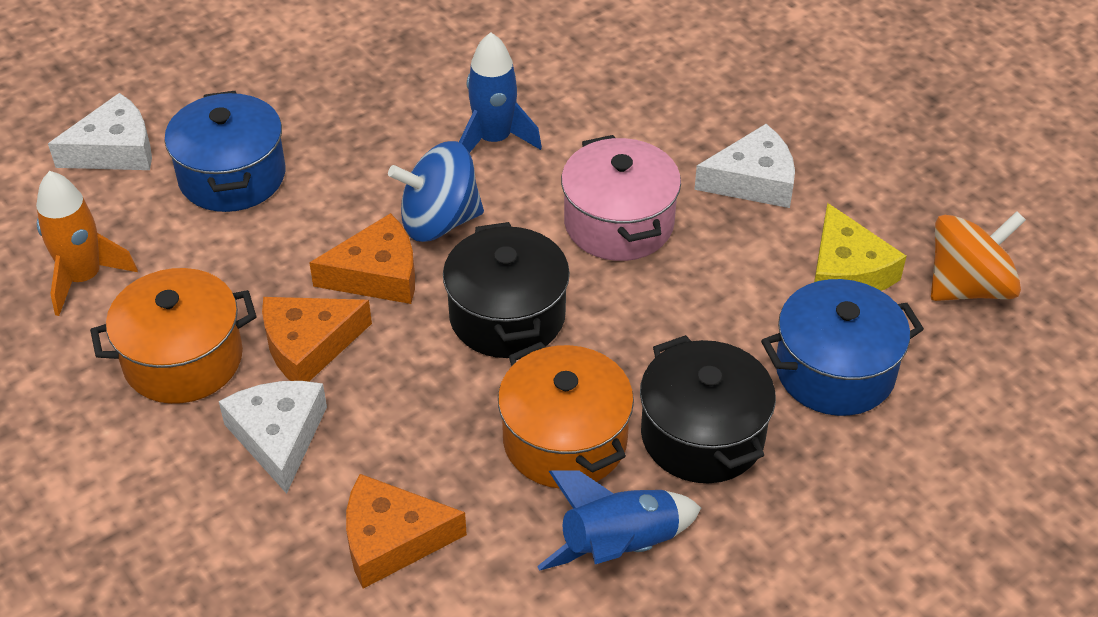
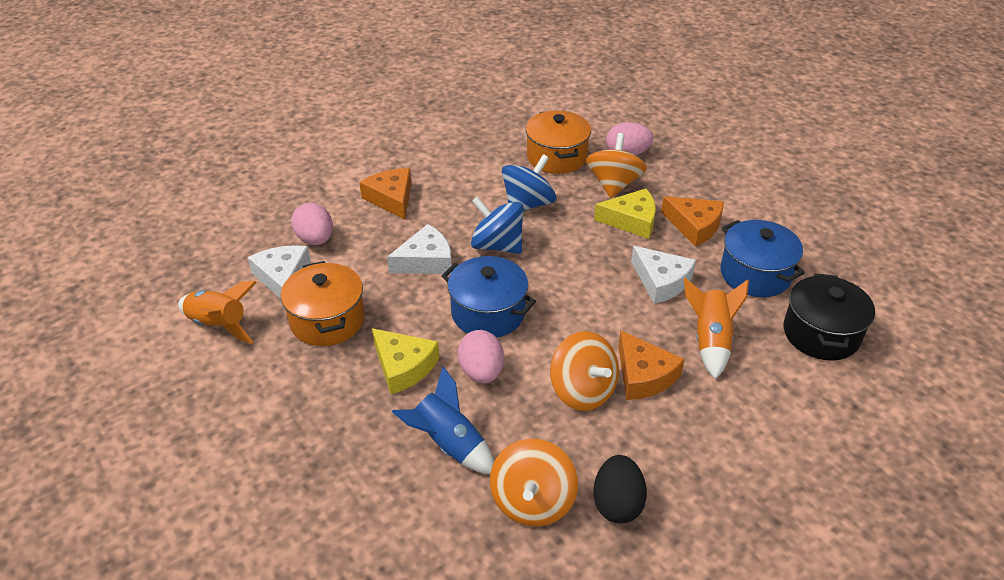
black egg: none = 0 -> [593,455,647,523] = 1
black pot: [443,222,570,358] [640,335,776,483] = 2 -> [783,273,875,361] = 1
blue rocket: [459,32,542,153] [537,470,701,571] = 2 -> [392,366,494,474] = 1
blue spinning top: [388,141,484,242] = 1 -> [471,196,524,254] [502,154,557,211] = 2
orange rocket: [36,171,138,316] = 1 -> [178,281,257,344] [684,278,749,379] = 2
orange spinning top: [931,211,1026,301] = 1 -> [490,439,578,527] [550,331,619,411] [586,133,647,198] = 3
pink egg: none = 0 -> [291,203,333,245] [457,330,504,383] [606,122,653,156] = 3
pink pot: [561,135,681,261] = 1 -> none = 0
yellow cheese: [814,203,906,291] = 1 -> [372,328,439,394] [594,188,656,239] = 2

